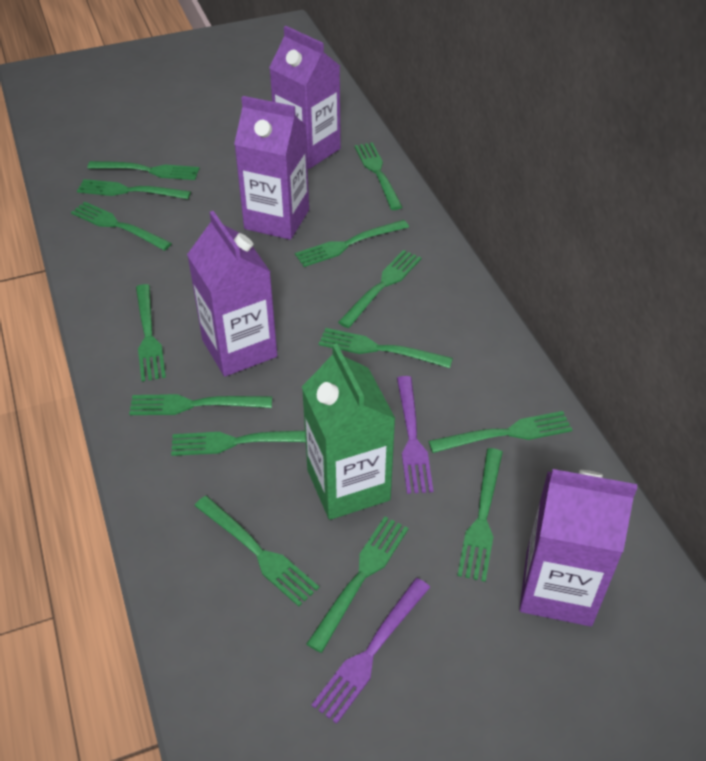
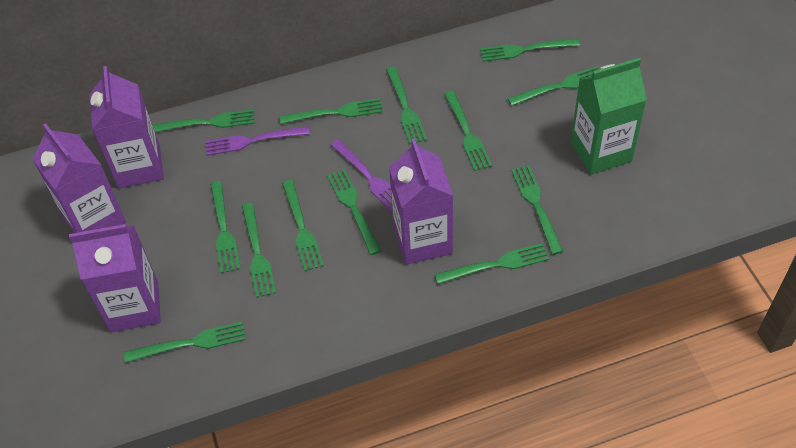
green fork: [71,202,172,251] [77,179,191,199] [87,161,200,180] [129,394,272,415] [136,284,166,382] [171,431,306,456] [194,496,319,606] [295,220,409,267] [307,517,409,653] [319,328,453,368] [338,250,421,328] [355,142,402,210] [428,411,572,453] [457,448,503,582] = 14 -> [124,322,246,363] [153,109,255,132] [210,181,240,273] [242,203,276,298] [279,98,383,124] [282,180,324,271] [327,169,381,255] [386,67,427,144] [434,243,549,284] [444,91,492,171] [480,38,580,62] [507,66,598,106] [511,165,564,255] = 13

